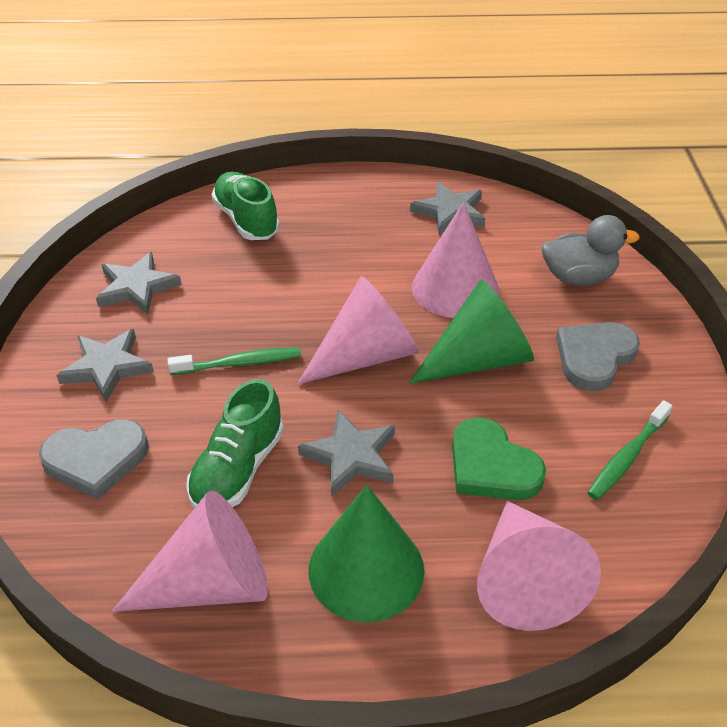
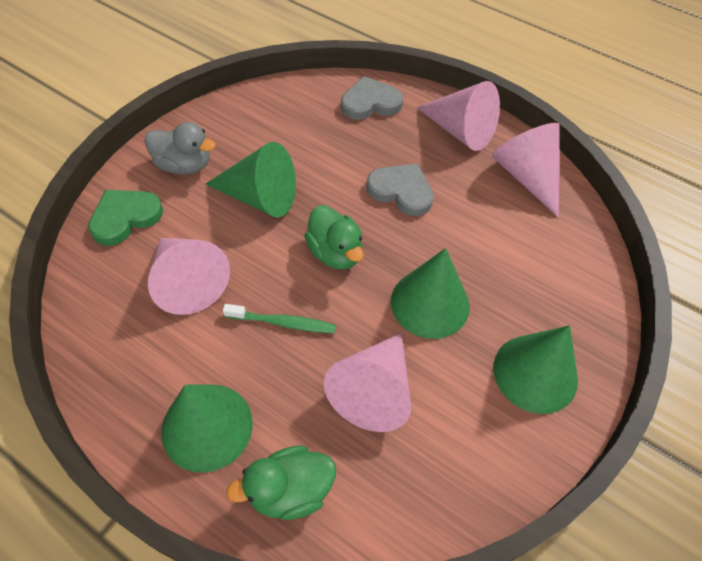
green cone: [309,485,424,622] [409,280,534,384] = 2 -> [161,384,253,473] [206,142,296,218] [391,248,470,339] [493,325,578,414] = 4
green duck: none = 0 -> [226,446,336,520] [304,205,364,270] = 2
green shoe: [186,379,284,508] [211,172,280,240] = 2 -> none = 0
green toothbrush: [167,348,301,375] [587,400,672,500] = 2 -> [223,304,336,333] = 1
grey star: [56,329,154,402] [96,252,182,314] [298,410,395,497] [410,182,485,235] = 4 -> none = 0

